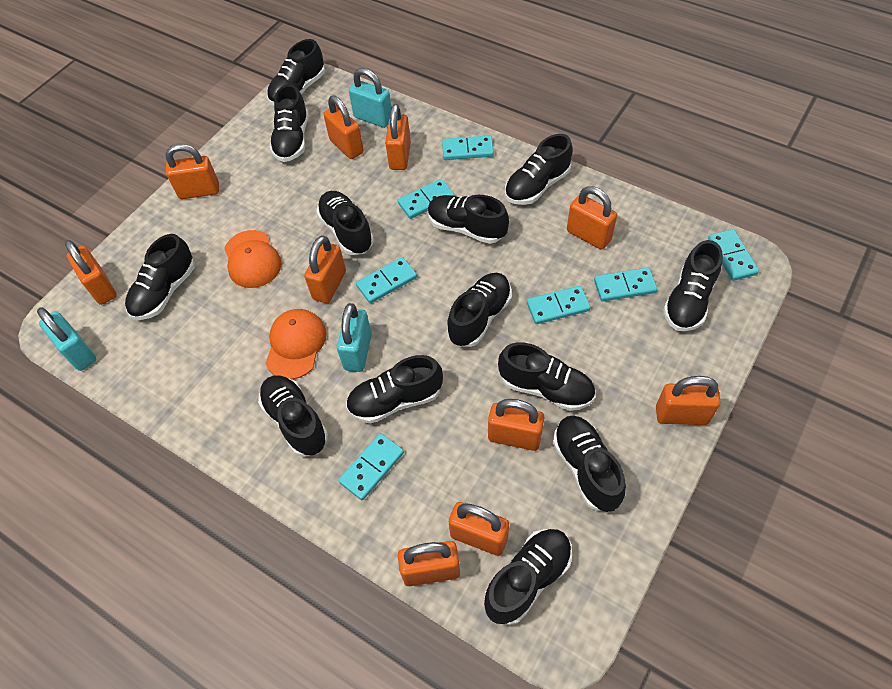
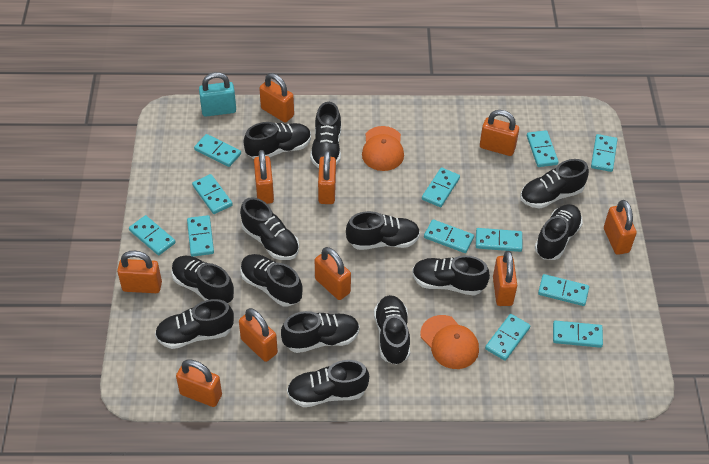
turquoise domino: [338,433,404,500] [356,257,417,303] [398,179,455,219] [442,135,494,160] [527,286,591,324] [594,267,657,301] [708,229,759,281] = 7 -> [129,215,176,255] [187,215,214,257] [192,174,233,214] [194,134,241,167] [422,167,460,207] [424,219,474,253] [476,228,522,252] [485,314,530,361] [527,130,559,167] [538,274,589,306] [553,320,603,348] [591,134,618,172] = 12
turquoise padlock: [37,307,96,371] [337,303,372,372] [349,68,392,128] = 3 -> [199,72,236,117] = 1

